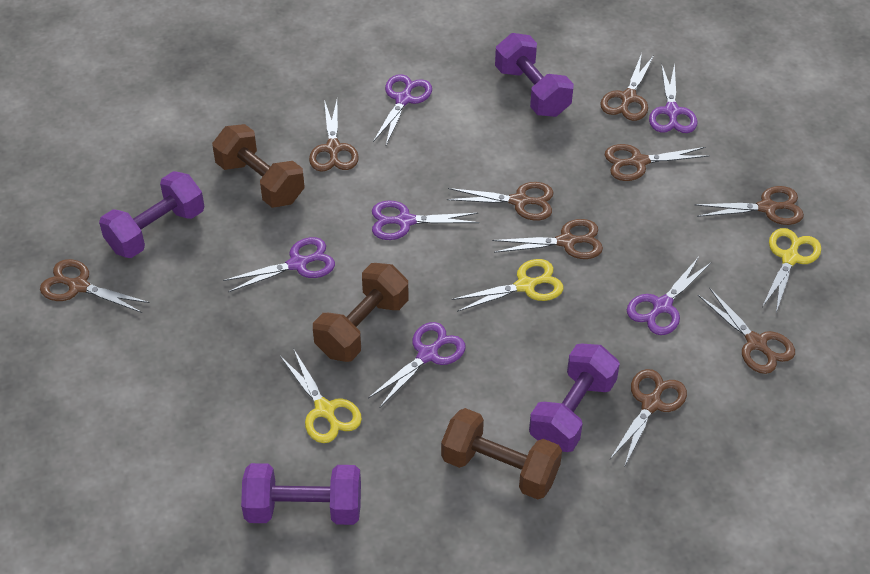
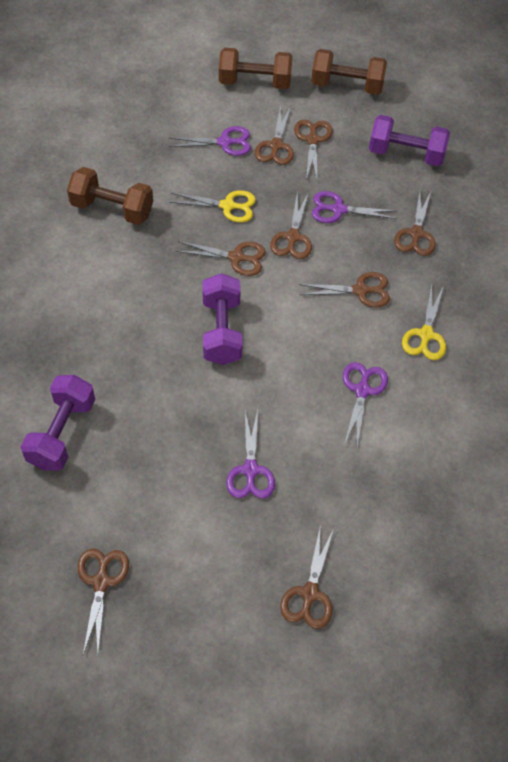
brown scissors: [40,259,150,313] [309,100,359,172] [447,182,554,220] [492,219,603,259] [600,53,654,121] [605,144,709,181] [610,369,687,465] [695,186,804,225] [698,287,795,374] = 9 -> [78,549,129,654] [176,241,266,276] [255,105,294,165] [270,193,312,259] [280,528,334,629] [294,120,333,180] [299,272,390,308] [394,191,436,256] = 8
purple dumbbell: [99,171,204,258] [241,463,361,525] [495,33,574,117] [529,344,620,452] = 4 -> [20,375,95,471] [202,273,242,365] [369,115,450,166] = 3
purple scissors: [223,237,335,292] [368,322,466,407] [372,200,479,240] [373,74,432,145] [627,257,712,335] [649,63,698,133] = 6 -> [169,126,251,156] [226,410,275,499] [312,191,397,223] [343,362,388,446] = 4
yellow scissors: [280,348,362,443] [452,259,564,312] [762,228,821,312] = 3 -> [169,190,256,223] [402,285,446,360] = 2

